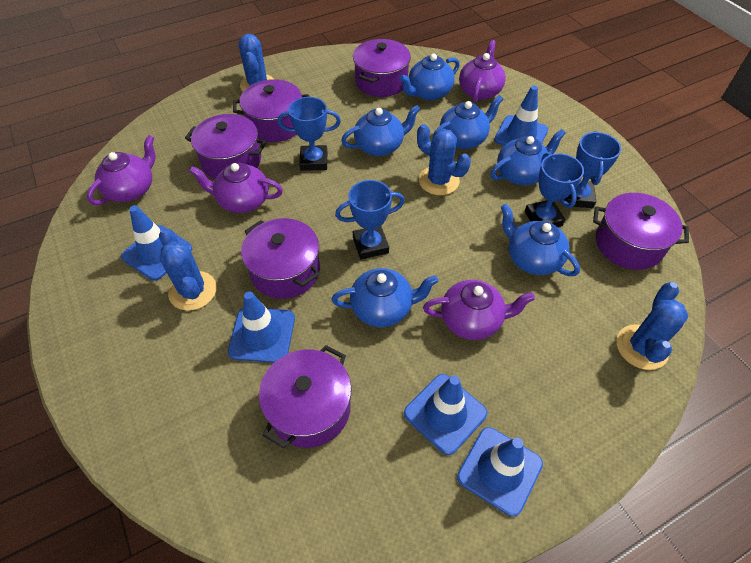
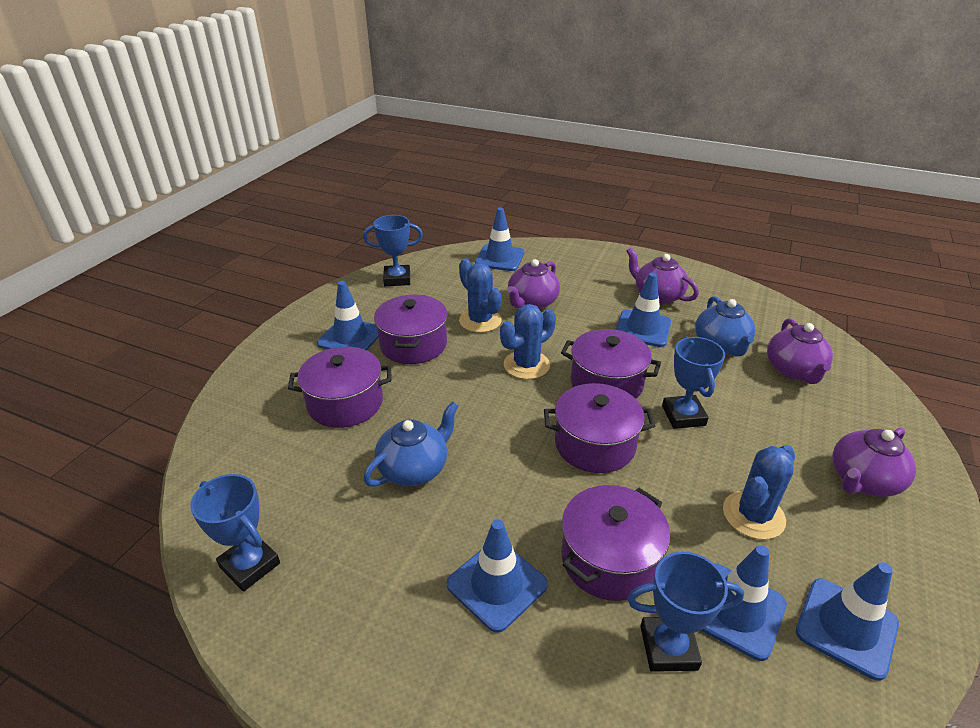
blue cactus: [159,228,217,311] [239,34,274,91] [417,124,471,195] [617,282,688,370] = 4 -> [459,258,502,333] [500,304,556,379] [723,445,795,540] = 3
blue teapot: [331,268,438,327] [341,105,421,156] [399,54,460,101] [432,95,503,149] [491,129,566,185] [501,204,580,276] = 6 -> [363,401,459,487] [695,296,756,357] = 2
blue traffic cone: [121,205,192,281] [228,291,295,363] [404,374,487,455] [457,427,543,517] [494,86,548,146] = 5 -> [317,281,378,350] [447,519,548,633] [475,207,524,271] [616,273,671,347] [700,545,787,661] [796,562,899,681] = 6
purple pot: [185,114,267,179] [233,79,309,142] [241,218,320,299] [259,345,352,449] [353,39,411,97] [593,193,689,270] = 6 -> [288,347,391,428] [374,295,448,364] [544,383,655,473] [561,329,661,399] [562,485,670,601] = 5

